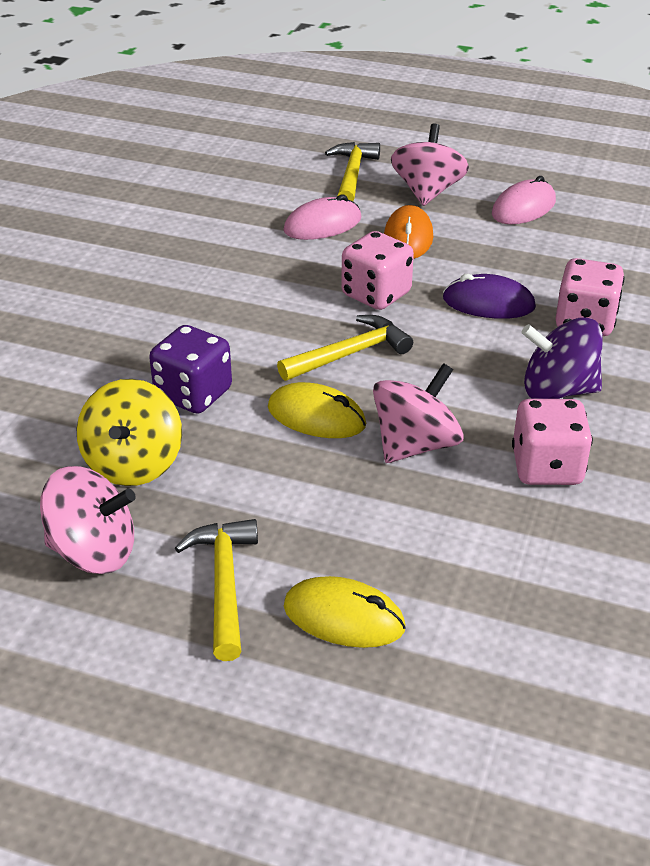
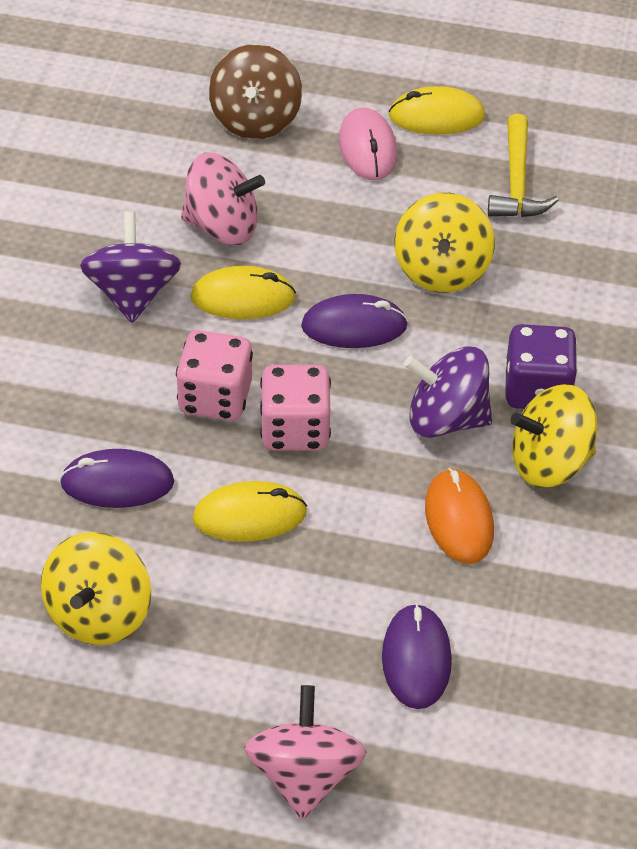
brown spinning top: none = 0 -> [209,44,302,139] = 1
pink dice: [341,231,414,310] [512,399,593,485] [555,258,625,336] = 3 -> [176,330,253,421] [260,365,331,451] = 2
pink mouse: [283,195,361,240] [492,176,556,224] = 2 -> [339,108,397,180] = 1
pink spinning top: [40,466,136,574] [373,363,464,463] [391,123,469,206] = 3 -> [181,153,265,245] [244,685,367,820] = 2
purple mouse: [443,274,536,319] = 1 -> [60,449,174,508] [301,294,408,348] [382,603,452,709] = 3
purple spinning top: [522,318,603,399] = 1 -> [80,211,182,323] [404,346,492,438] = 2
yellow hammer: [175,519,258,661] [277,315,413,381] [325,142,380,201] = 3 -> [488,114,559,217] = 1
yellow mouse: [268,382,366,438] [284,576,406,648] = 2 -> [190,266,296,319] [192,481,307,542] [388,86,485,135] = 3
yellow spinning top: [77,379,182,486] = 1 -> [41,532,151,645] [395,193,495,293] [511,384,597,488] = 3

